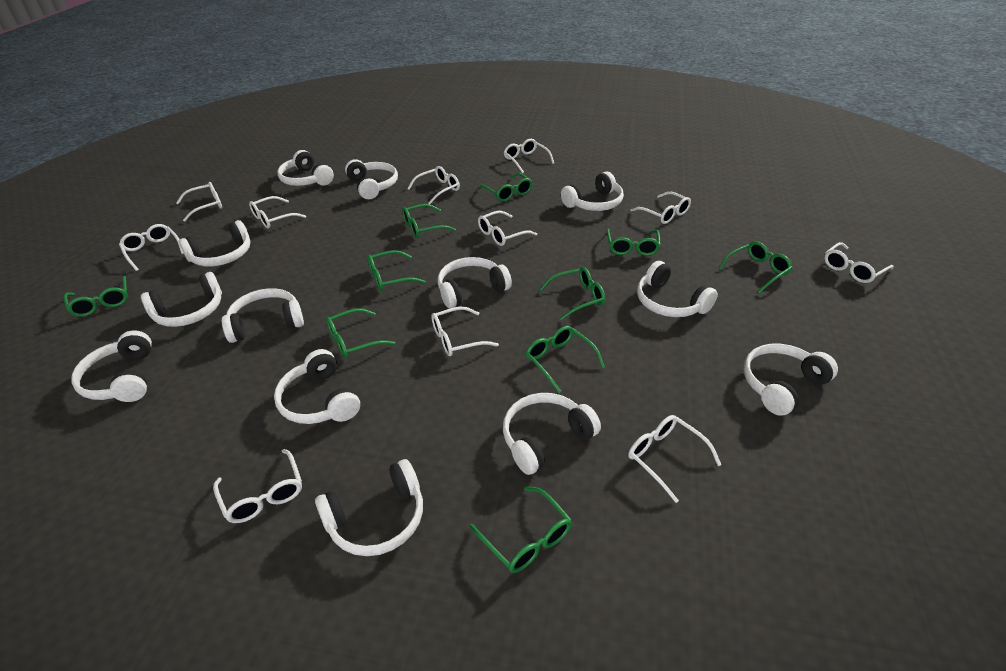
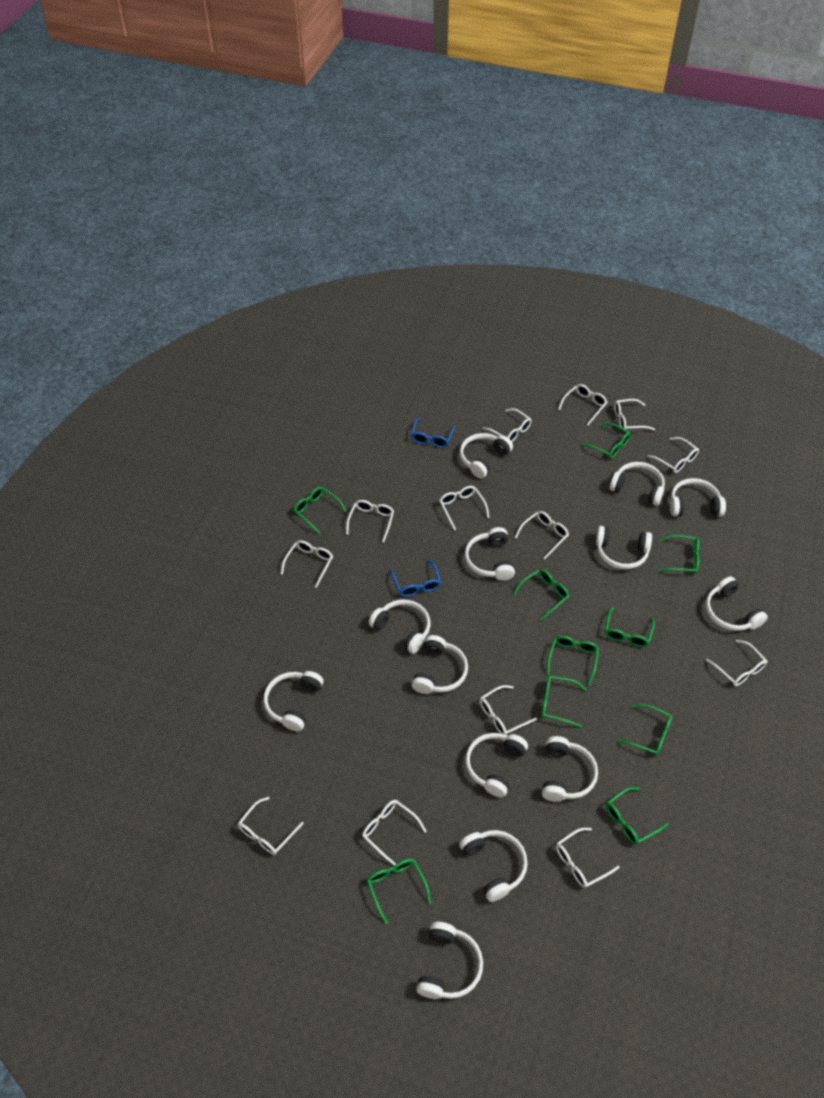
blue glasses: none = 0 -> [391,560,441,597] [411,418,455,448] = 2
white glasses: [119,224,184,271] [176,182,222,222] [213,449,302,523] [249,196,306,228] [407,166,460,204] [431,306,499,356] [478,211,537,246] [504,139,554,174] [628,415,721,503] [630,192,691,224] [824,242,894,283] = 11 -> [238,797,304,855] [281,540,333,588] [346,500,394,543] [362,800,427,865] [439,486,489,530] [480,685,537,735] [482,408,532,442] [515,511,569,559] [556,828,620,888] [558,384,608,425] [614,399,655,431] [647,437,699,473] [706,640,767,686] = 13

